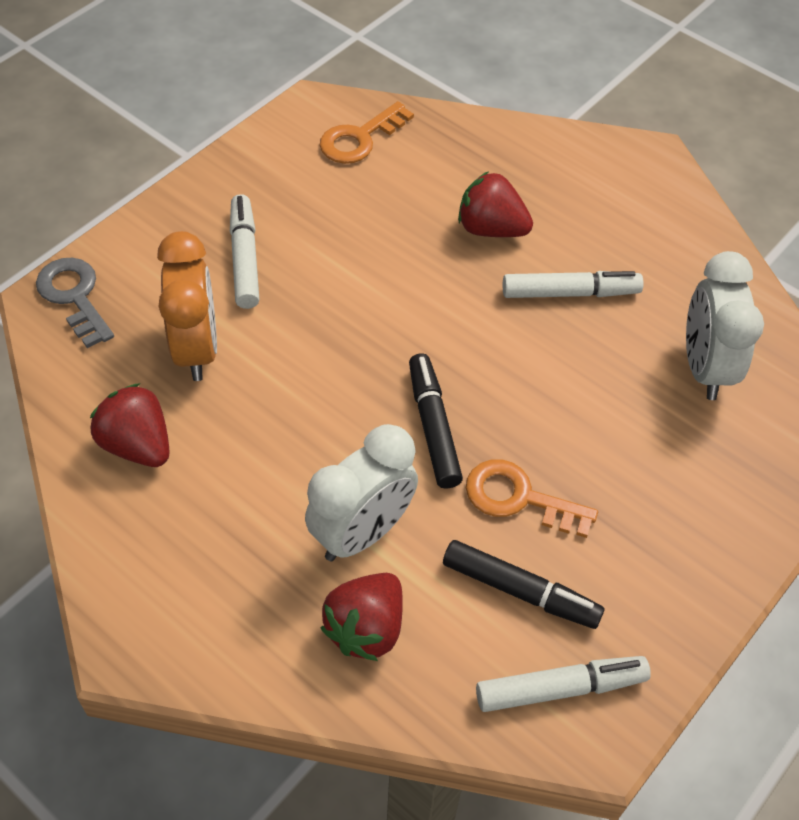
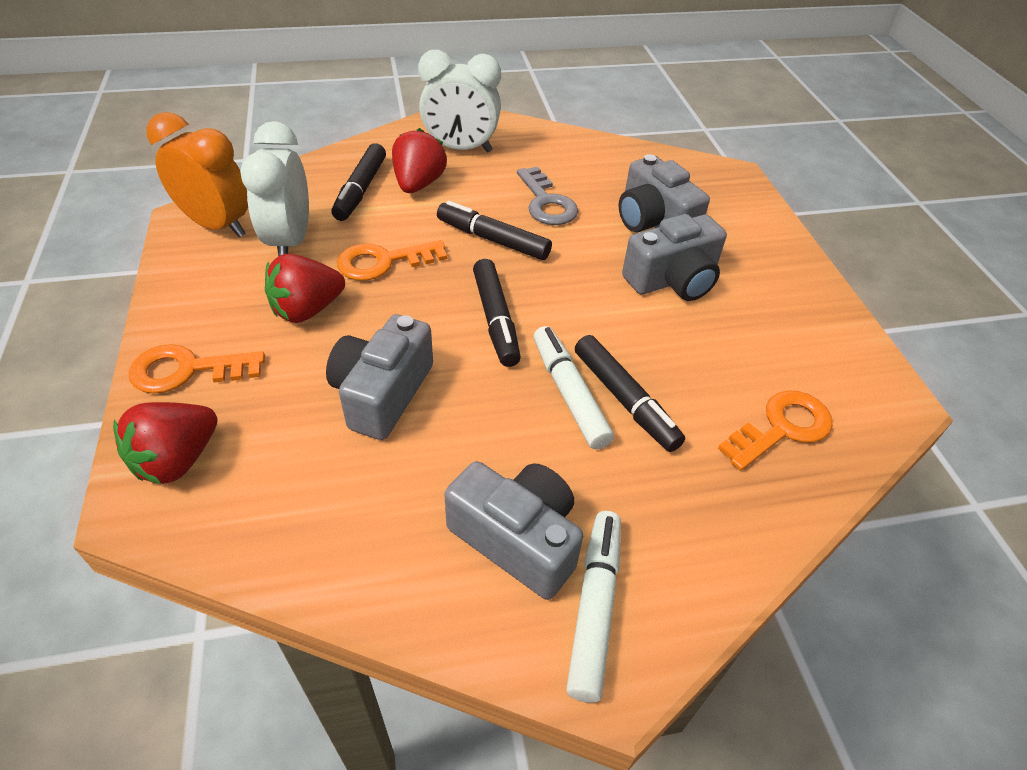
black marker: [409,353,463,489] [443,540,604,629] = 2 -> [331,143,386,221] [437,201,552,260] [473,259,521,367] [575,335,685,452] = 4
grey camera: none = 0 -> [326,314,433,440] [444,461,583,600] [619,154,710,232] [622,214,727,301] = 4
orange key: [319,101,414,164] [466,459,598,538] = 2 -> [129,344,265,394] [337,240,447,281] [718,390,833,471] = 3
white marker: [230,194,259,309] [476,656,651,712] [503,271,644,298] = 3 -> [534,326,614,450] [566,511,621,703] = 2

